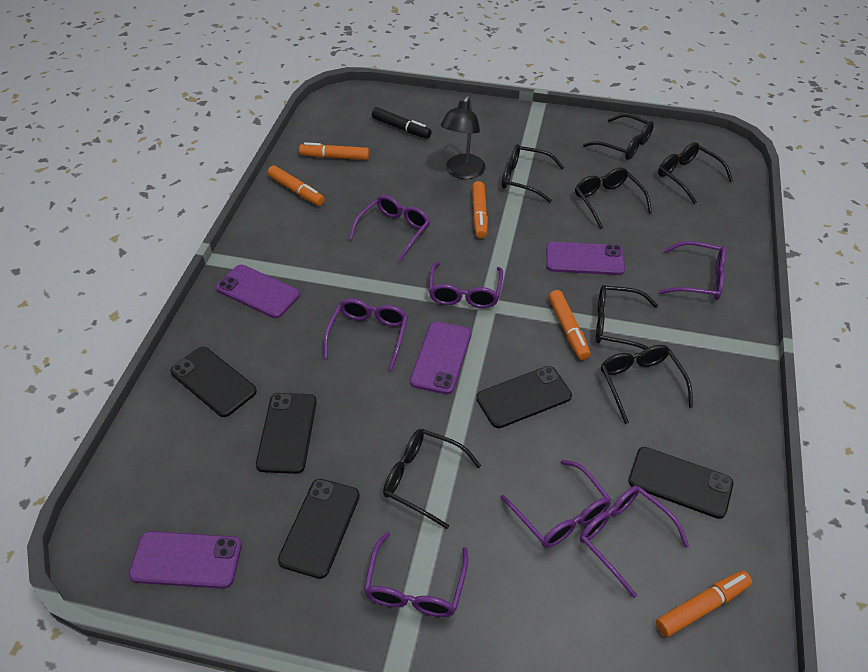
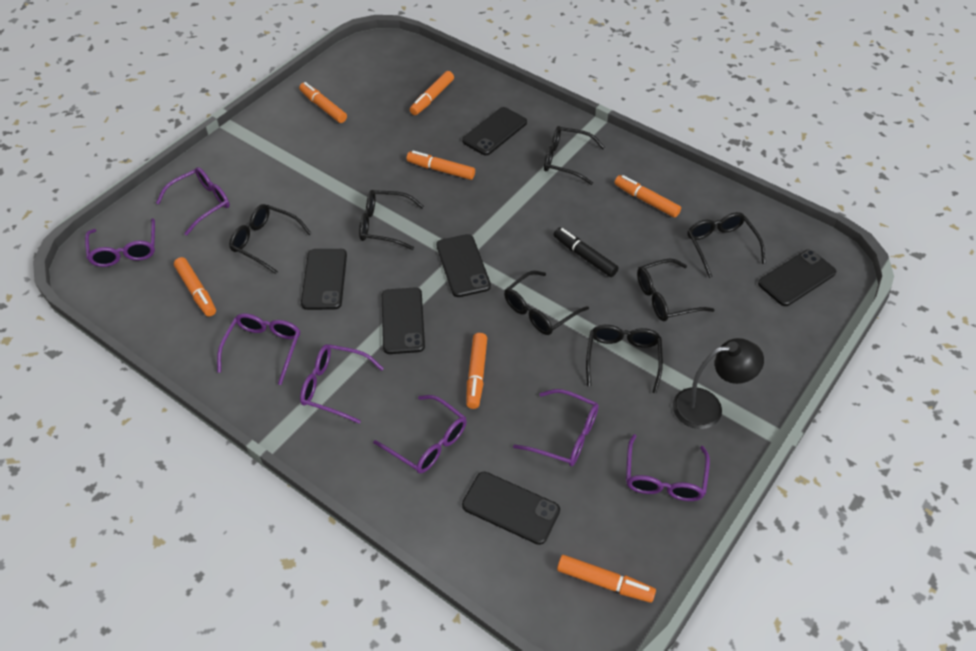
black phone: [170,347,257,417] [256,393,317,474] [278,479,360,579] [476,366,572,428] [628,447,733,519] = 5 -> [301,249,347,310] [382,288,425,354] [436,234,491,297] [462,107,527,156] [462,472,560,545] [758,250,836,306] = 6
orange marker: [268,166,325,206] [299,142,369,160] [472,181,488,238] [549,290,591,360] [656,571,752,637] = 5 -> [174,257,216,316] [299,82,347,123] [407,151,475,180] [410,71,454,115] [466,333,487,409] [557,555,656,603] [614,175,681,218] = 7
purple phone: [129,531,242,589] [216,265,300,318] [410,321,471,394] [546,242,625,275] = 4 -> none = 0

